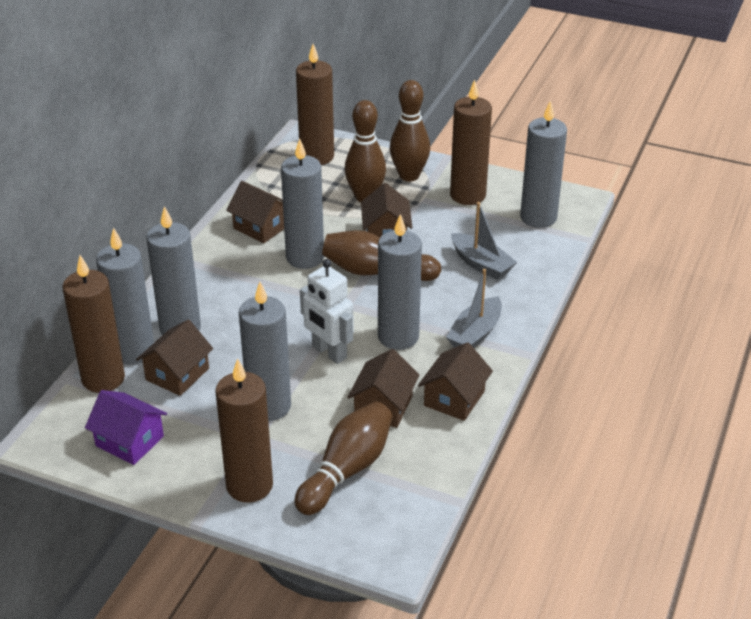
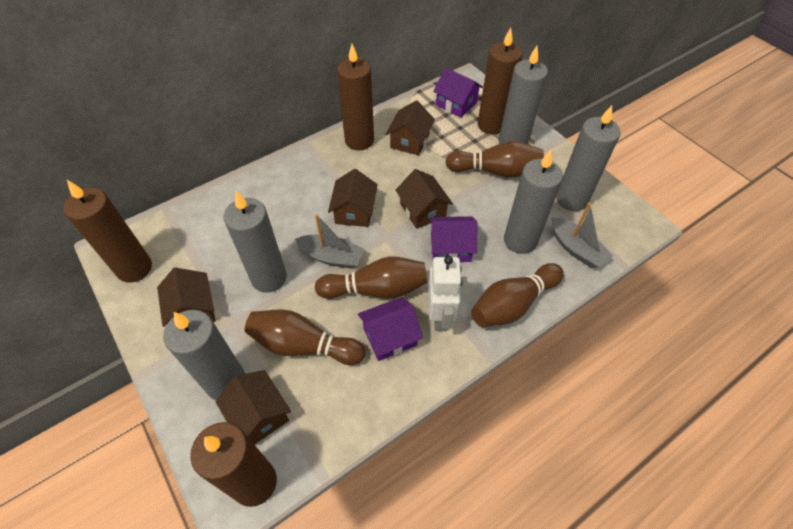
grey candle: [96,227,154,364] [146,206,201,335] [239,282,291,421] [281,139,324,269] [378,214,422,350] [520,100,567,228] = 6 -> [163,310,245,400] [223,191,287,293] [499,46,548,144] [504,149,563,254] [556,105,621,211] = 5
purple house: [85,390,167,465] = 1 -> [358,297,423,361] [429,216,478,262] [433,67,483,118] = 3

